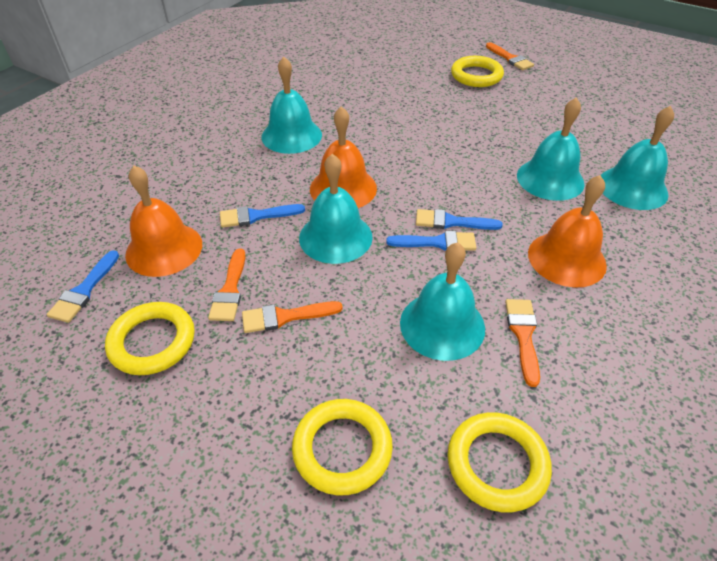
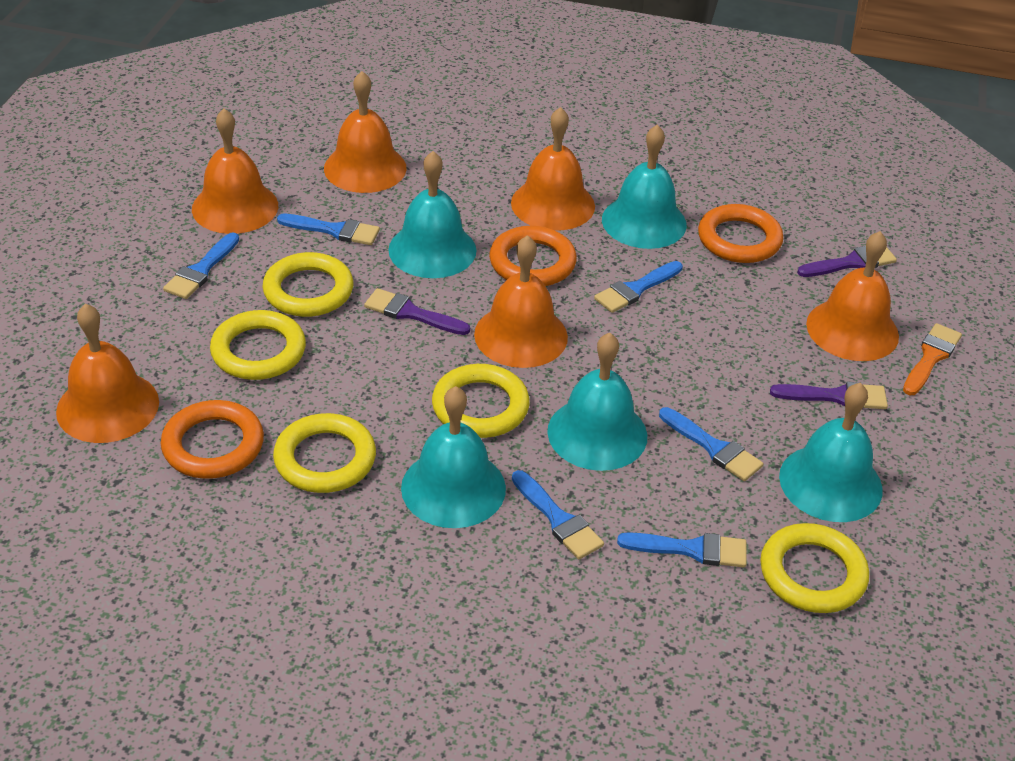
blue brush: [47,250,119,323] [220,204,305,228] [386,231,476,251] [416,209,503,230] = 4 -> [163,232,239,299] [277,214,380,245] [512,470,604,559] [594,261,683,313] [617,532,747,567] [659,407,763,481] = 6
orange bell: [125,166,202,277] [310,106,377,208] [528,175,607,288] = 3 -> [56,304,159,443] [192,109,278,234] [324,71,407,193] [474,235,568,368] [511,107,595,231] [806,231,899,361] = 6
orange brush: [208,249,246,321] [242,301,343,333] [486,42,534,70] [505,299,540,387] = 4 -> [903,323,962,395] = 1
orange ring: none = 0 -> [161,400,264,479] [489,226,577,286] [698,204,783,263] = 3
purple brush: none = 0 -> [364,288,470,335] [770,382,888,409] [797,246,897,277] = 3
yellow ring: [105,302,195,375] [292,399,393,496] [447,412,552,512] [451,56,504,87] = 4 -> [210,310,306,380] [262,252,354,317] [273,413,376,493] [432,364,530,438] [760,523,869,613] = 5

